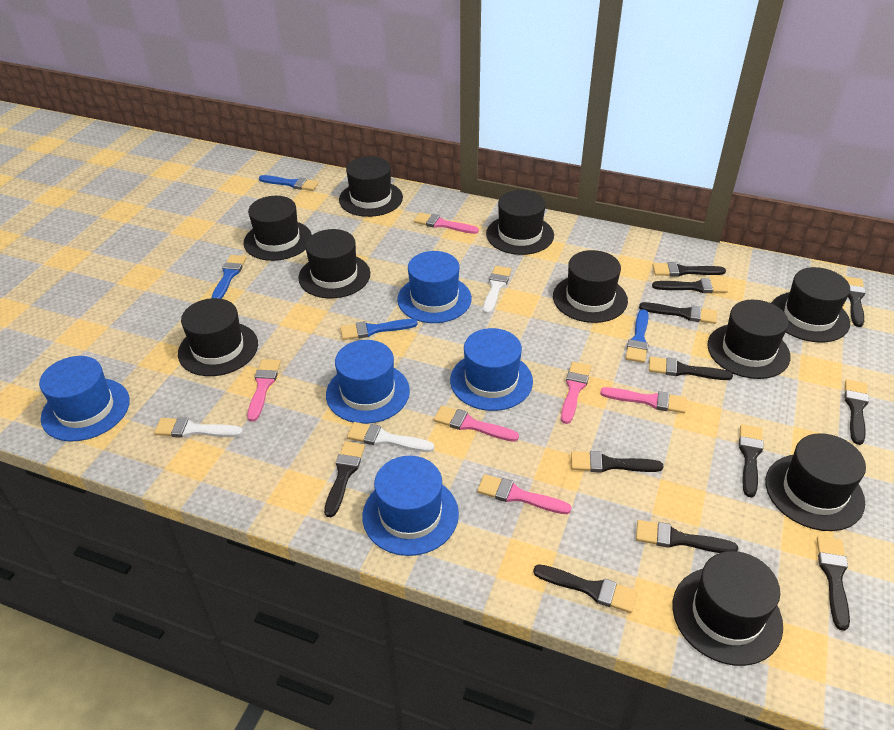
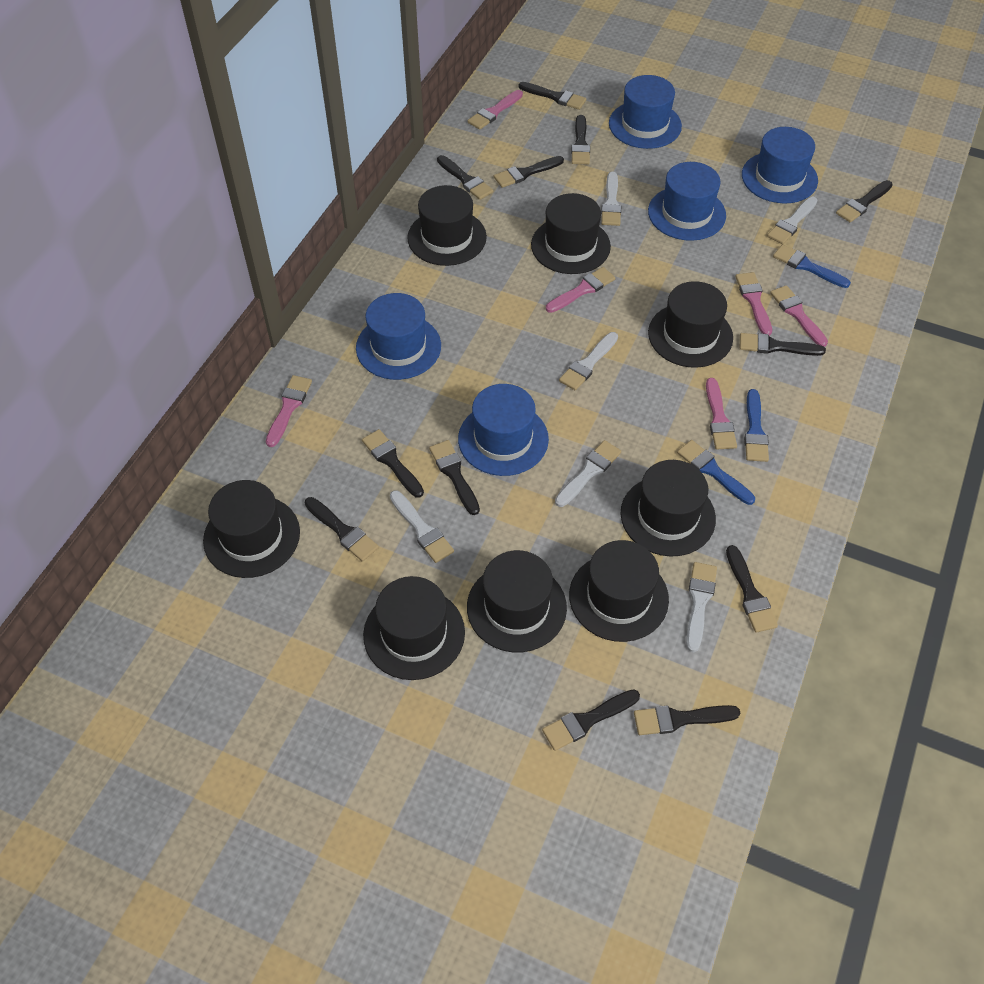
black hat: [178,298,258,376] [244,196,312,261] [298,229,370,299] [339,156,403,217] [486,190,554,255] [553,250,628,323] [672,551,783,666] [707,300,791,379] [765,433,866,531] [771,267,850,343] = 10 -> [203,480,300,578] [363,576,465,680] [407,185,487,266] [467,550,567,652] [531,193,611,274] [569,540,669,642] [621,460,716,557] [648,281,733,368] = 8
blue brush: [212,255,246,299] [259,175,319,191] [340,319,418,340] [625,309,649,363] = 4 -> [677,440,755,505] [744,389,769,462] [773,244,851,288] = 3
white brush: [154,417,243,438] [347,422,435,452] [483,266,511,314] = 3 -> [390,490,454,563] [555,440,621,507] [559,332,618,390] [601,172,621,226] [686,562,717,652] [767,197,817,244] = 6

